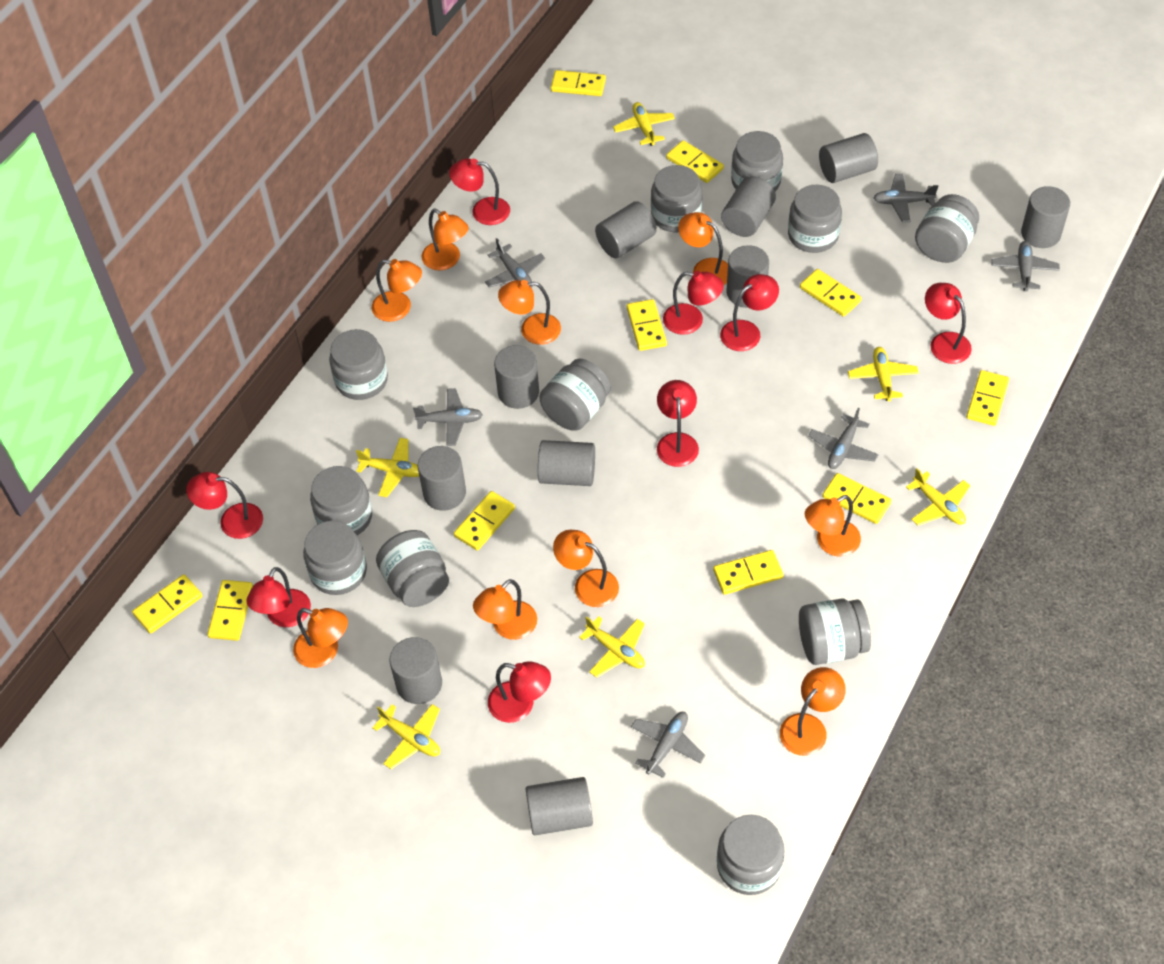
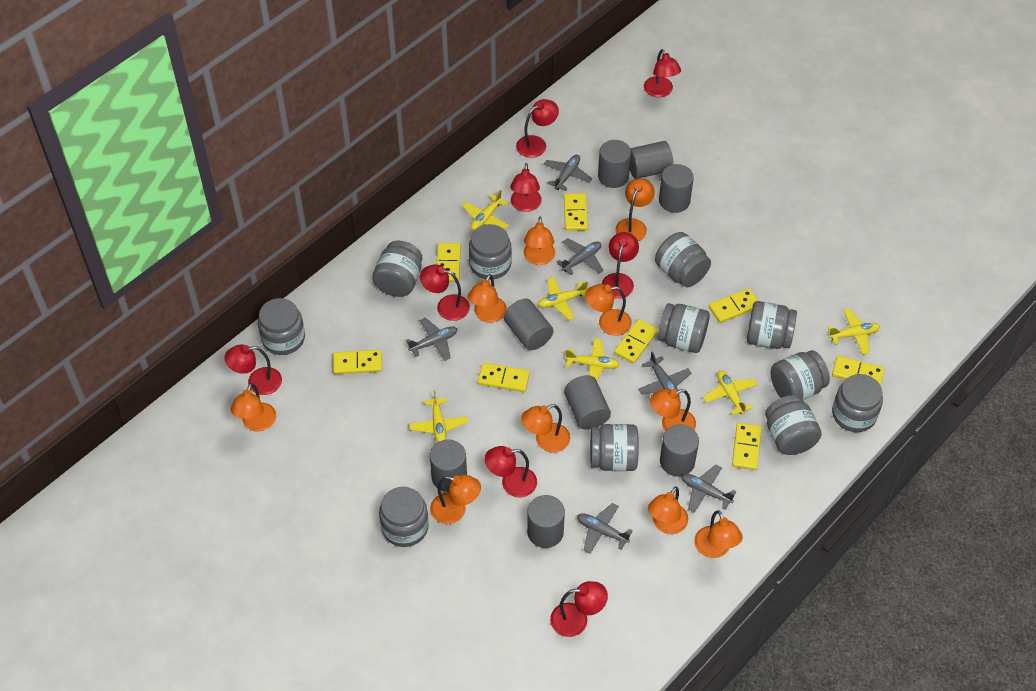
grey cylinder: [389,637,442,704] [418,446,466,511] [494,345,539,409] [525,777,593,835] [538,440,595,486] [595,201,657,258] [721,176,776,237] [727,245,769,308] [819,133,878,183] [1021,186,1070,248] = 10 -> [430,440,467,492] [504,299,553,350] [527,495,565,548] [564,375,611,430] [598,140,631,188] [630,141,673,179] [659,164,694,213] [660,424,699,477] = 8
orange lamp: [293,608,348,668] [372,259,422,322] [421,209,469,270] [473,579,537,640] [498,280,561,345] [553,530,619,607] [678,212,728,285] [780,667,846,756] [805,495,861,557] = 9 -> [231,383,276,431] [430,475,481,524] [468,274,507,323] [521,404,570,452] [524,216,555,265] [585,284,632,336] [615,178,655,241] [648,486,688,534] [650,389,696,431] [694,510,743,558] = 10
yellow domino: [132,574,202,634] [207,580,253,641] [454,491,515,550] [551,70,606,96] [627,299,667,351] [666,140,724,183] [713,550,784,595] [800,269,862,317] [822,473,892,524] [966,370,1009,426] = 10 -> [333,350,382,374] [437,243,461,282] [478,363,530,392] [564,193,588,231] [614,319,658,364] [709,288,758,323] [732,423,762,470] [832,355,885,386] = 8

